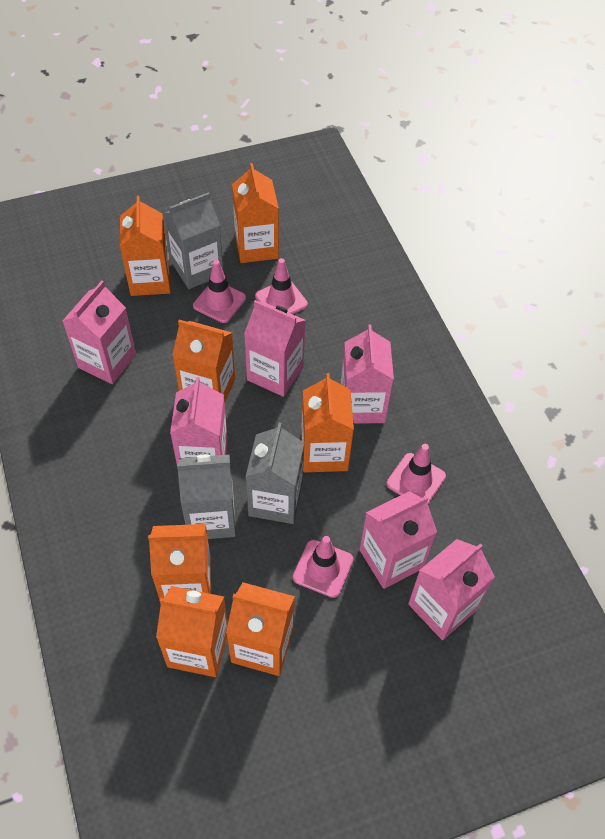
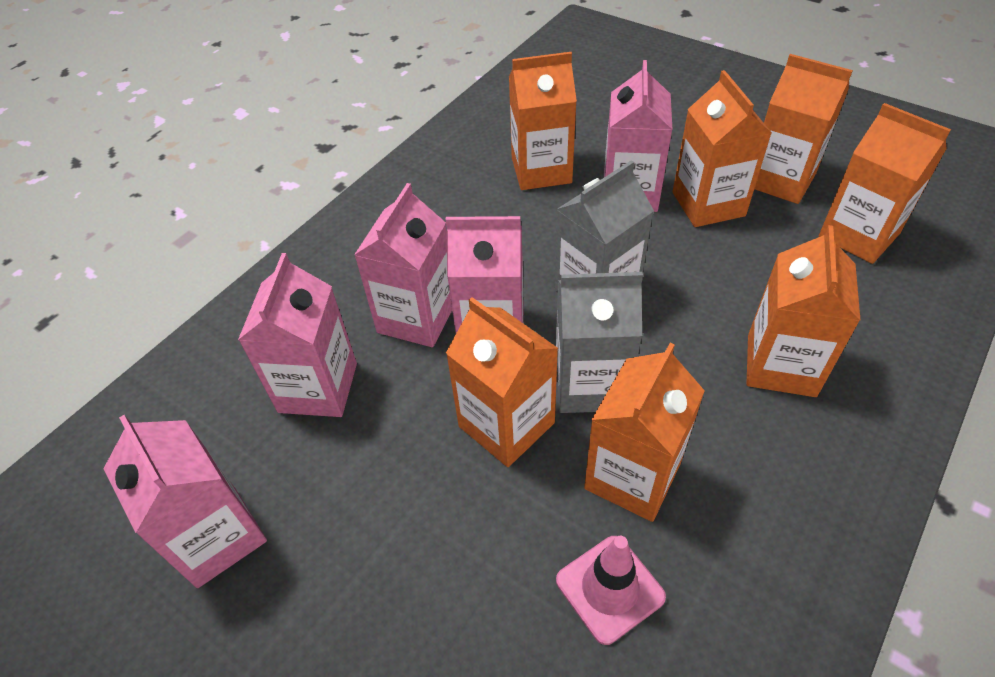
grey carton: [164,192,224,289] [177,454,236,539] [245,423,304,524] = 3 -> [555,160,654,292] [556,272,643,413] = 2
pink carton: [63,281,136,384] [170,377,228,464] [244,300,306,397] [341,325,394,424] [359,491,437,589] [408,539,495,640] = 6 -> [103,415,267,588] [238,253,357,417] [354,183,452,347] [446,216,524,333] [604,60,673,212] = 5
pink traffic cone: [193,260,246,323] [255,258,308,314] [293,536,353,598] [387,444,446,504] = 4 -> [556,536,666,645] = 1

